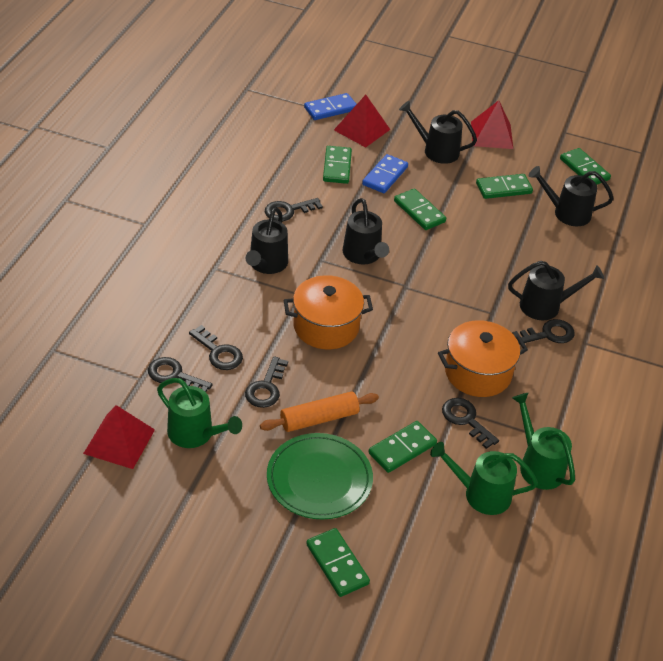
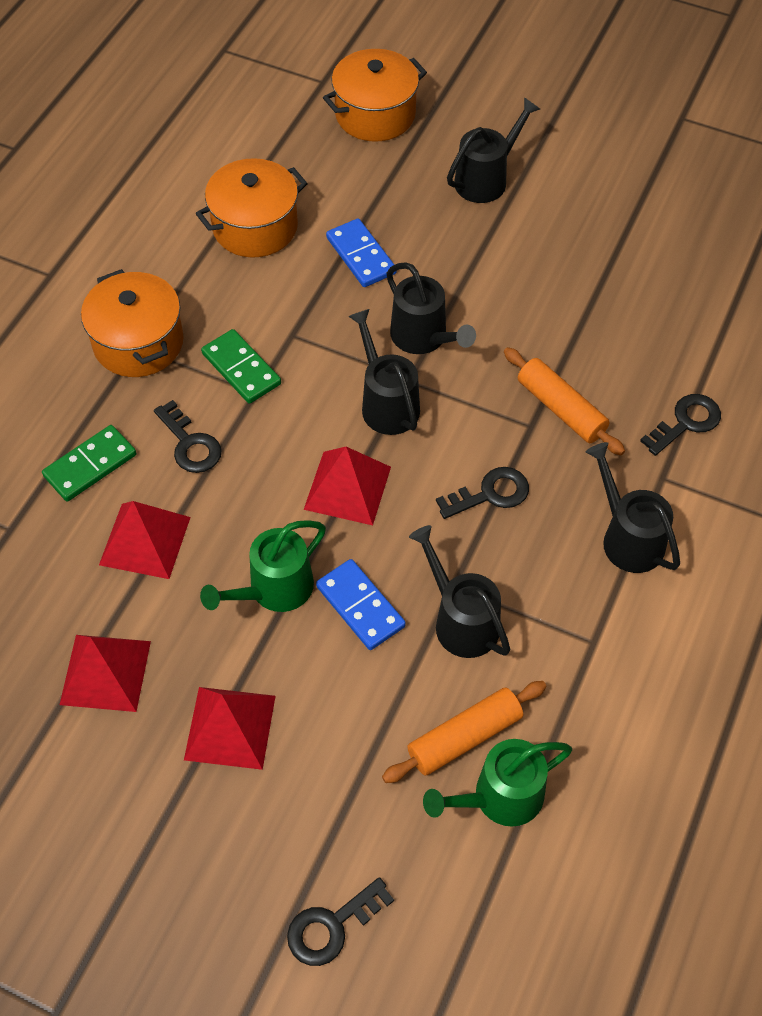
black key: [148,357,212,392] [189,325,243,370] [245,356,288,408] [265,198,323,221] [442,398,499,449] [512,319,574,344] = 6 -> [154,400,222,473] [287,877,394,966] [436,467,529,519] [640,394,721,456] = 4
green domino: [306,528,370,597] [323,146,352,184] [369,421,437,473] [394,188,446,230] [476,174,533,199] [560,148,611,185] = 6 -> [42,425,136,502] [201,329,281,404] = 2
green plate: [267,433,373,519] = 1 -> none = 0
green watering can: [157,378,242,448] [430,442,538,515] [512,393,575,490] = 3 -> [200,520,326,612] [423,739,572,827] = 2
orange pot: [284,275,373,349] [438,320,528,397] = 2 -> [81,269,184,377] [196,158,308,258] [323,49,427,142] = 3
orange rolling pin: [260,391,379,432] = 1 -> [382,681,547,783] [504,347,625,456] = 2
red pyramid: [83,405,155,469] [334,95,390,148] [471,100,513,149] = 3 -> [60,635,151,712] [99,501,191,579] [184,687,276,770] [304,447,391,525] = 4

